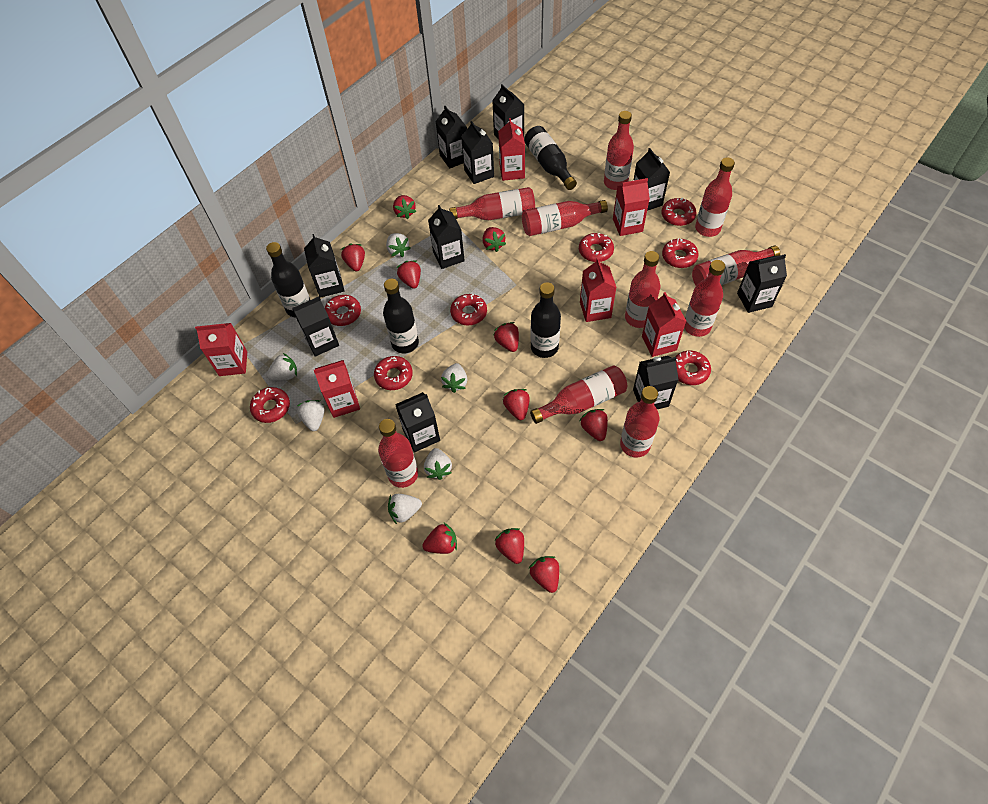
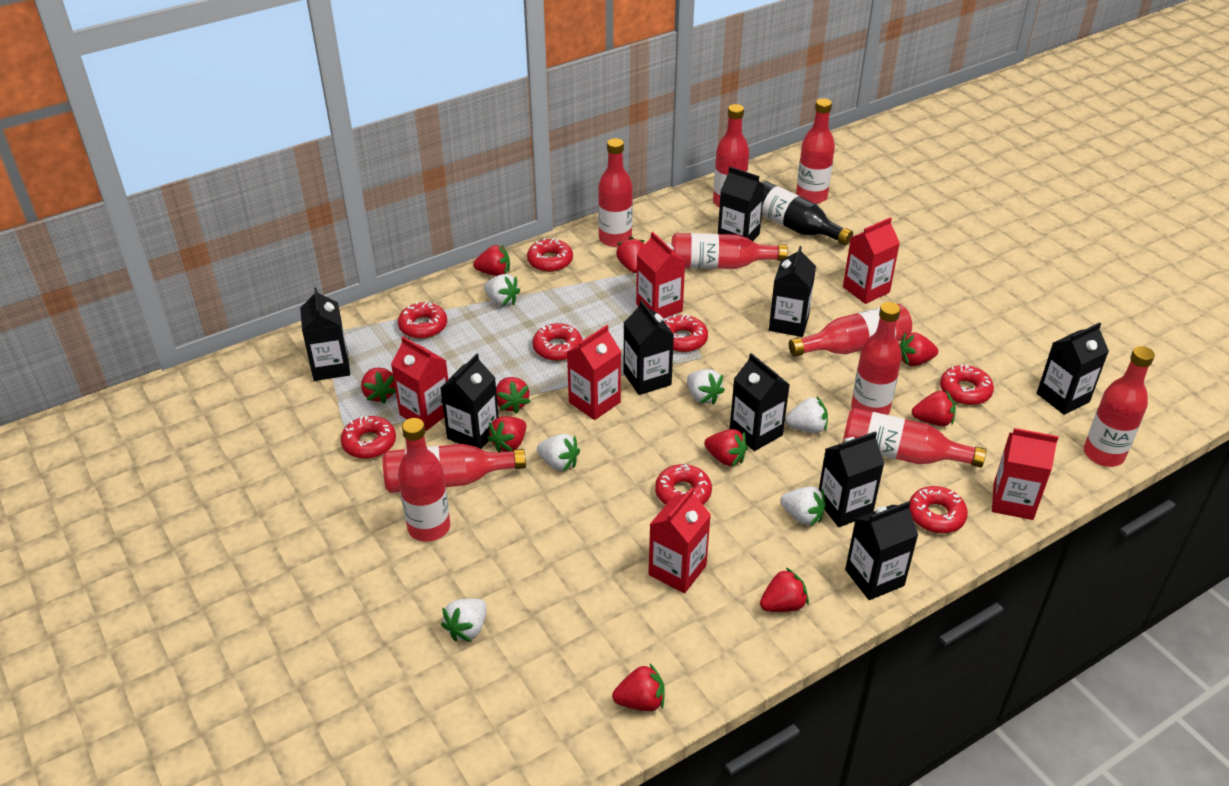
black bottle: [266,242,310,318] [383,279,419,353] [524,126,577,190] [530,282,561,358] = 4 -> [761,181,853,245] = 1
black carton: [293,297,339,357] [304,234,345,298] [395,392,440,453] [428,205,465,269] [435,106,467,169] [461,121,494,184] [492,84,524,140] [633,355,679,409] [634,148,670,211] [737,254,787,313] = 10 -> [300,288,350,381] [440,353,499,449] [624,300,674,395] [718,167,765,241] [730,353,790,451] [769,246,816,337] [819,431,884,527] [845,501,918,600] [1037,322,1109,415] = 9

